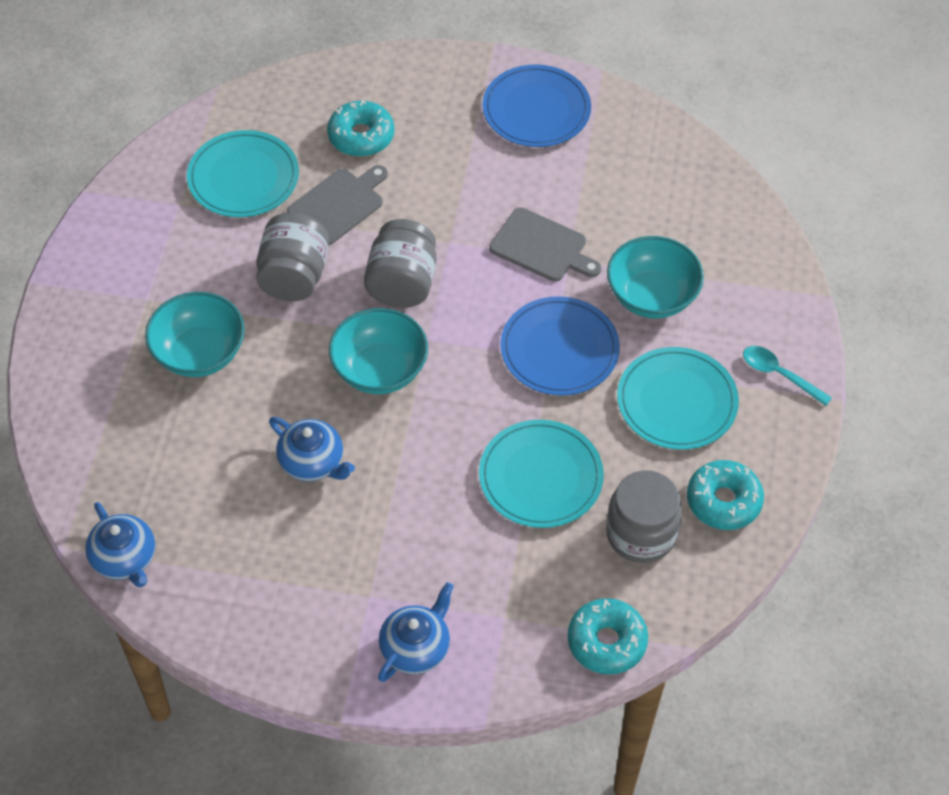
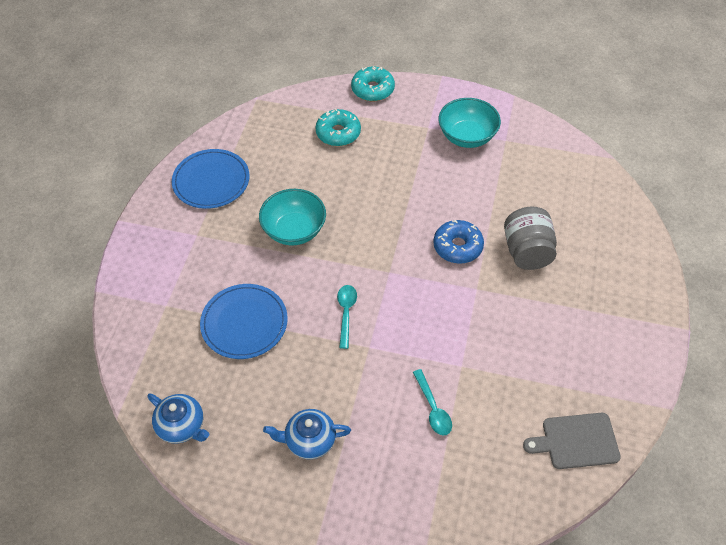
blue donut: none = 0 -> [433,220,484,264] = 1
blue teapot: [85,502,155,587] [269,417,355,481] [378,582,454,682] = 3 -> [147,393,209,444] [263,409,351,459] = 2
grey cutting board: [287,165,388,245] [489,207,601,282] = 2 -> [523,413,621,469] = 1
grey jar: [256,213,329,301] [364,219,436,308] [606,470,682,563] = 3 -> [504,207,557,270] = 1
turquoise bowl: [145,292,245,377] [329,308,428,394] [607,236,704,319] = 3 -> [259,189,326,246] [439,98,501,148] = 2
turquoise donut: [327,100,394,157] [567,598,648,675] [687,460,764,530] = 3 -> [315,108,361,146] [351,67,395,101] = 2
turquoise plate: [187,130,299,217] [479,420,604,528] [617,347,739,450] = 3 -> none = 0
turquoise spoon: [743,346,832,406] = 1 -> [337,285,357,349] [413,369,452,435] = 2

